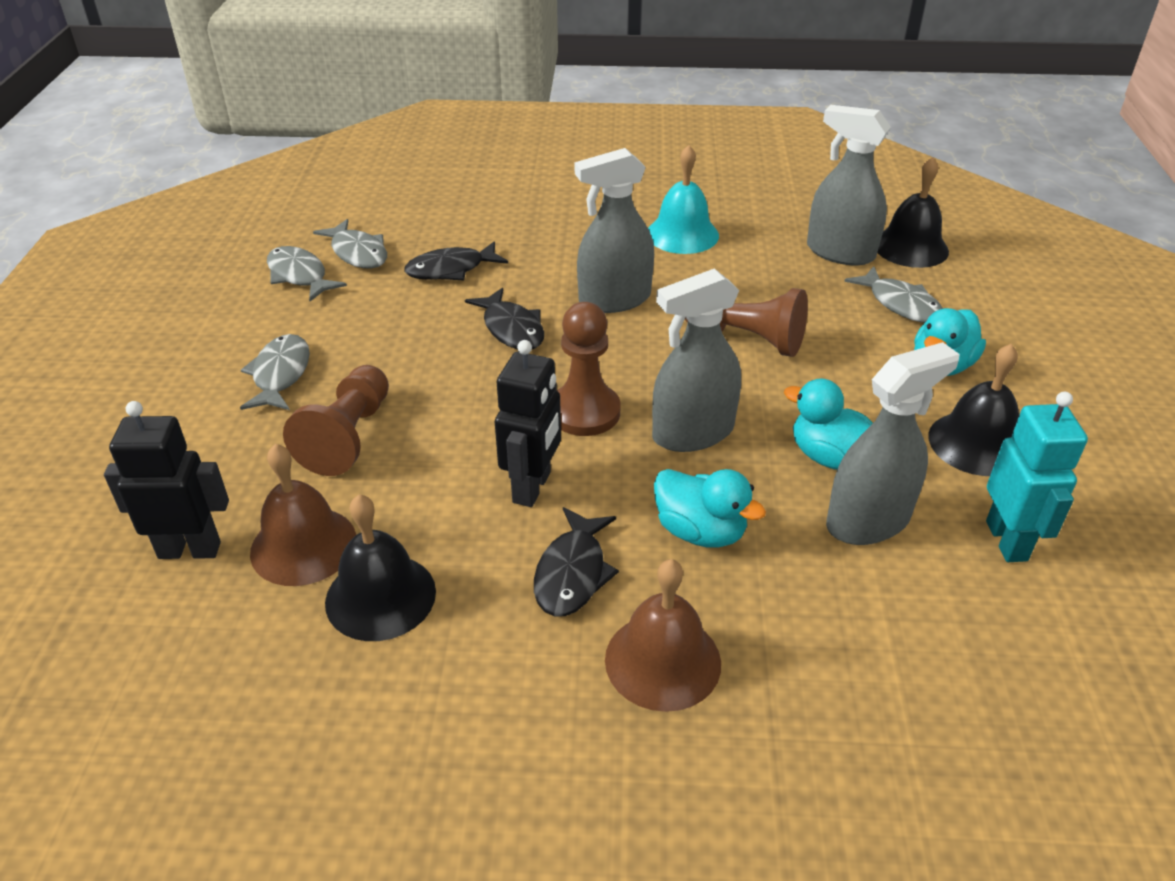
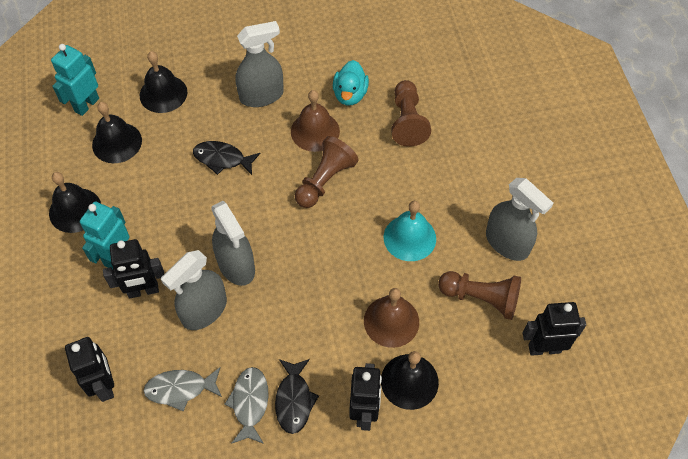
black bell: [325,494,436,641] [877,157,949,268] [928,343,1019,476] = 3 -> [49,172,101,233] [92,102,142,163] [140,51,187,113] [381,351,439,410] = 4
black fish: [404,241,508,280] [465,287,544,349] [534,507,619,617] = 3 -> [193,141,260,175] [275,359,319,434] = 2
black robot: [104,401,229,559] [495,340,561,507] = 2 -> [65,337,114,402] [103,239,164,298] [349,363,382,431] [523,302,586,356] = 4
grey fish: [240,334,310,410] [267,246,347,301] [313,219,387,268] [844,266,943,323] = 4 -> [143,367,222,412] [224,367,269,444] = 2
turquoise duck: [654,469,766,548] [784,378,873,470] [914,308,986,376] = 3 -> [333,60,369,106] = 1
turquoise robot: [986,392,1088,562] = 1 -> [51,44,99,116] [80,201,130,269] = 2

